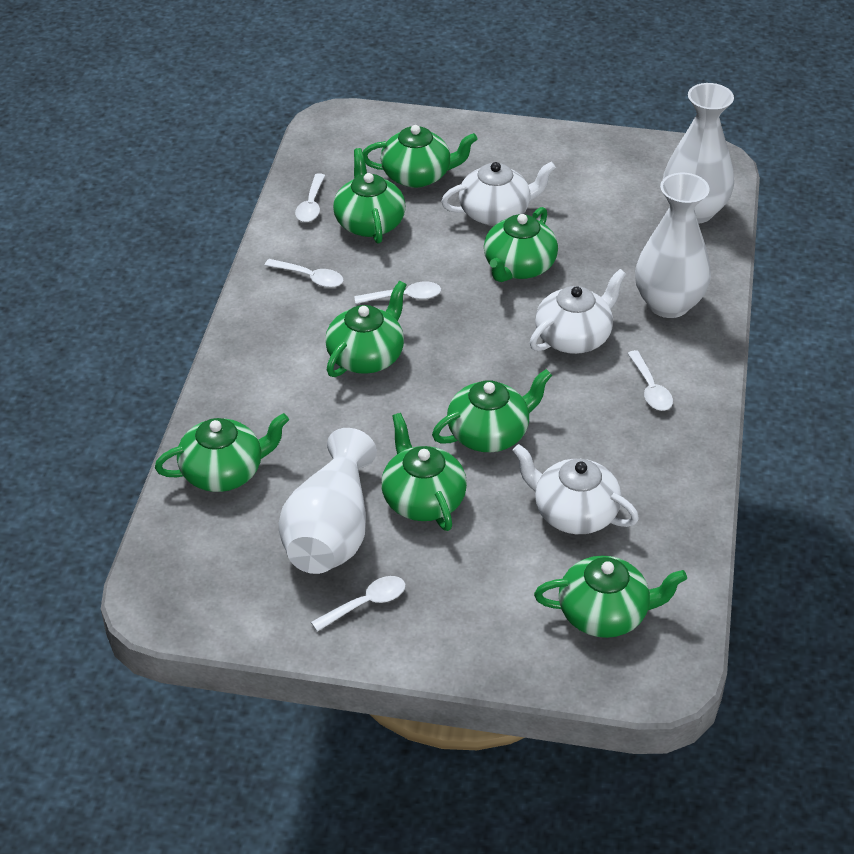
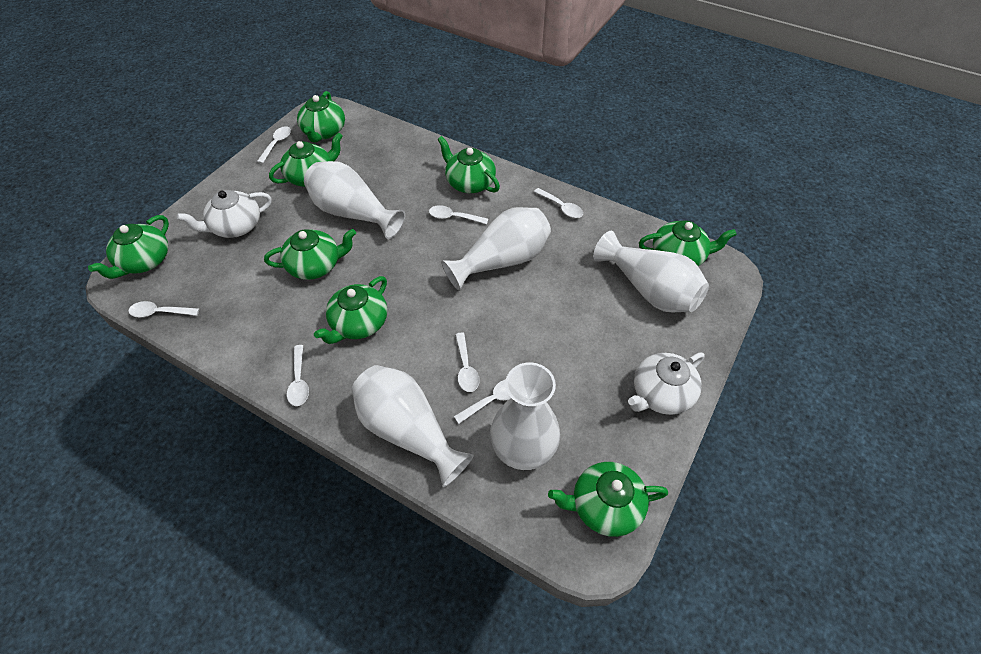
white spoon: [264,259,344,288] [295,173,325,222] [311,576,405,632] [354,281,441,304] [627,350,673,411] = 5 -> [128,301,199,317] [257,126,291,164] [287,345,309,406] [429,205,488,224] [454,379,511,424] [455,333,480,392] [534,188,583,218] = 7
white teapot: [441,161,556,226] [512,444,639,534] [530,269,626,354] = 3 -> [177,190,272,238] [628,352,705,415] = 2
white vase: [279,428,377,574] [635,173,711,318] [663,83,734,224] = 3 -> [304,161,405,239] [351,365,474,487] [441,207,551,291] [490,362,560,470] [593,231,709,312] = 5

